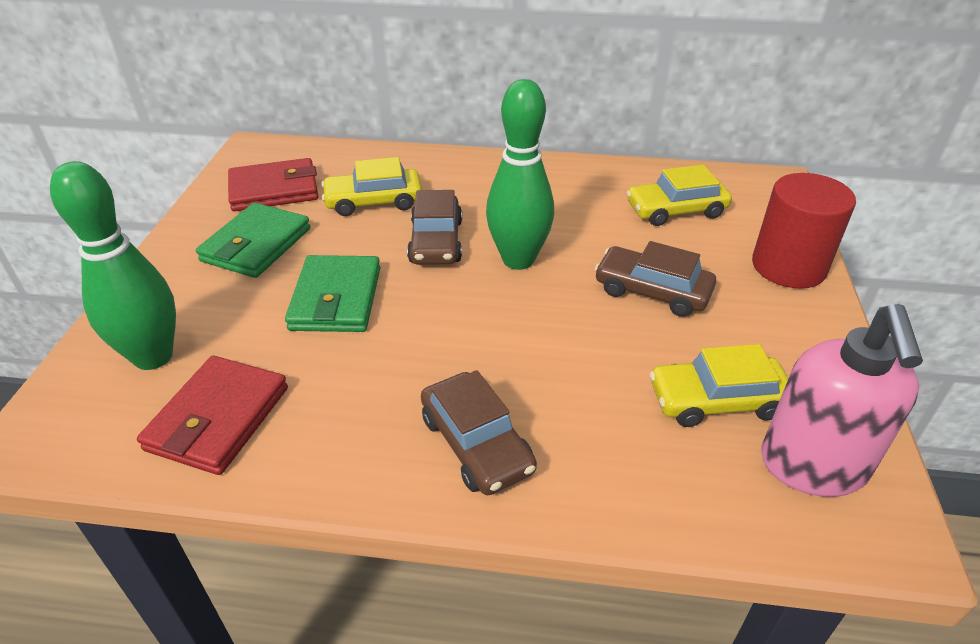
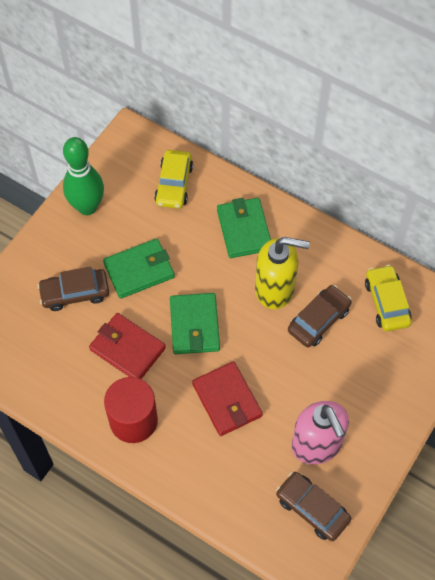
green bowling pin: [50,161,176,370] [486,79,554,270] = 2 -> [63,137,104,215] = 1
green wallet: [196,203,310,278] [285,255,380,332] = 2 -> [103,239,175,299] [170,293,220,354] [217,198,271,258] = 3
yellow car: [321,157,422,216] [626,165,732,226] [650,344,788,427] = 3 -> [154,150,193,209] [365,265,412,332] = 2
yellow soap dispenser: none = 0 -> [255,237,310,309] = 1

